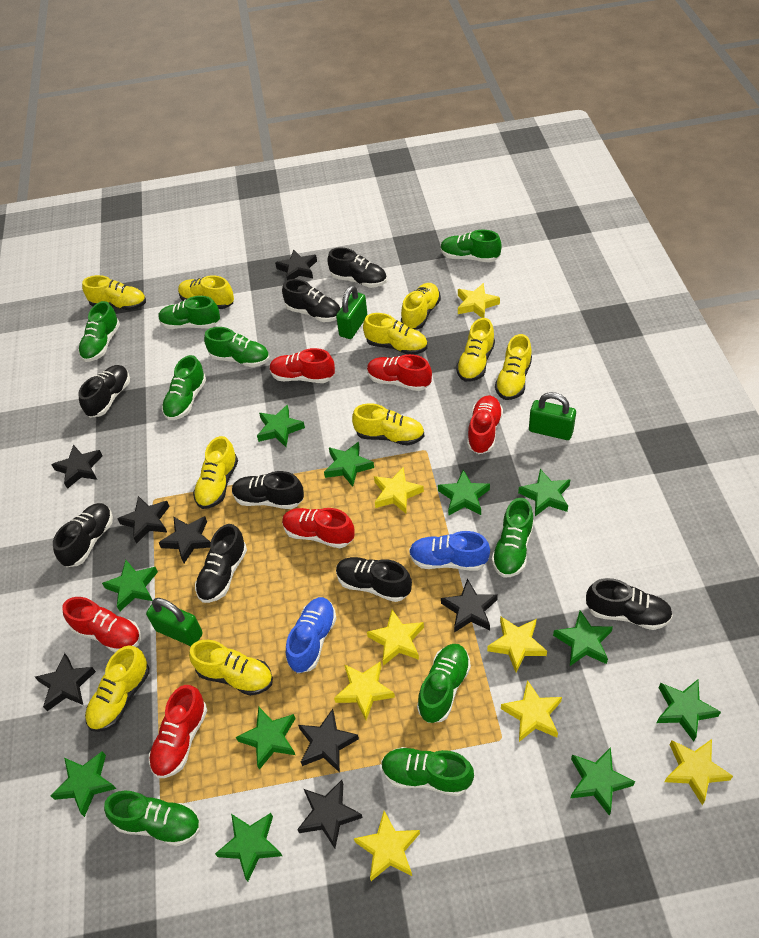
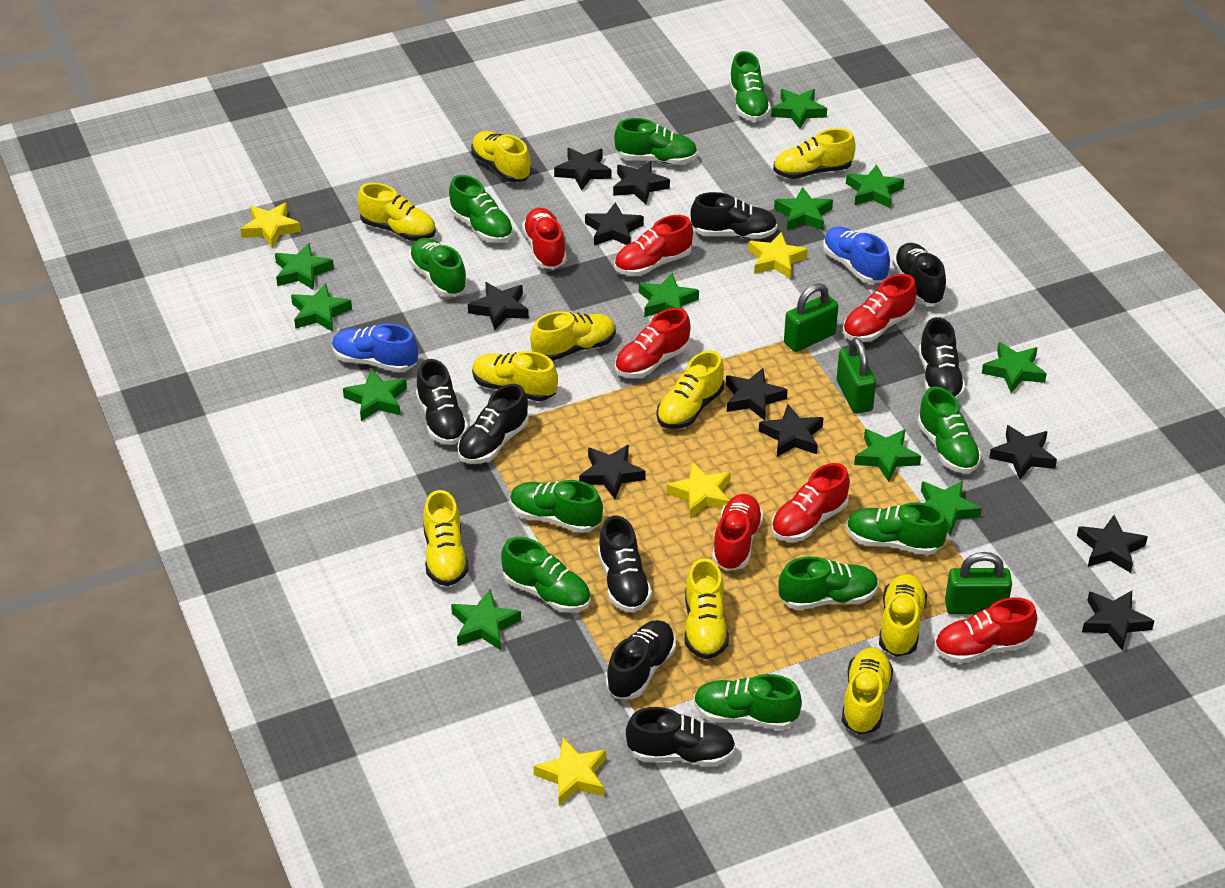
black star: [35,653,96,711] [51,445,103,489] [117,496,170,544] [158,516,211,563] [275,250,317,280] [297,780,363,849] [298,709,359,773] [441,579,498,633] = 8 -> [468,282,529,330] [554,148,612,190] [579,445,646,499] [585,202,644,246] [613,161,670,204] [726,368,788,420] [759,404,823,457] [989,425,1057,479] [1077,515,1148,573] [1082,591,1154,650] = 10
green shoe: [78,301,120,362] [104,791,200,846] [159,296,220,329] [162,355,206,420] [204,327,269,367] [381,747,474,796] [417,644,471,723] [440,230,501,263] [491,498,534,578] = 9 -> [409,238,468,296] [449,175,514,243] [501,537,591,612] [510,480,603,533] [614,118,698,165] [694,674,802,730] [729,51,771,121] [779,556,879,610] [846,502,948,555] [917,387,981,473] = 10
red shoe: [62,597,141,652] [149,685,207,778] [269,348,335,383] [282,508,355,548] [367,354,432,391] [467,396,503,454] = 6 -> [522,208,567,269] [614,215,693,276] [615,308,691,378] [712,494,764,571] [771,463,850,542] [843,274,917,342] [934,597,1037,663] = 7
yellow star: [334,661,395,720] [354,811,420,881] [367,610,424,666] [374,467,424,514] [458,283,500,318] [487,616,547,672] [501,680,562,742] [665,739,733,805] = 8 -> [240,203,301,248] [533,738,606,806] [667,462,731,518] [748,232,808,279] = 4

